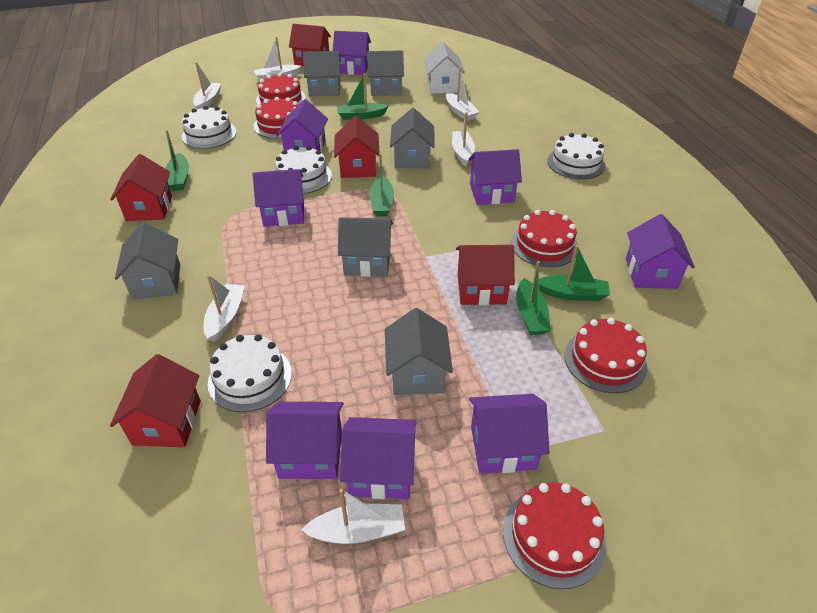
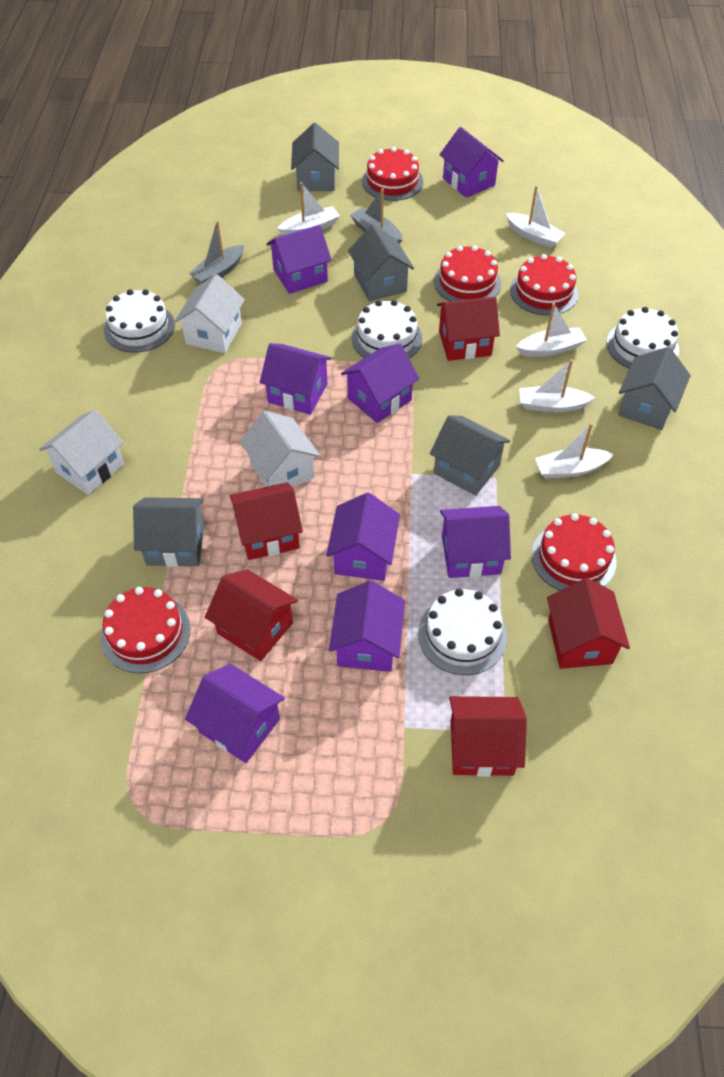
green boat: [165,130,189,191] [337,73,389,120] [369,153,394,217] [516,261,551,335] [539,245,610,301] = 5 -> none = 0
grey boat: none = 0 -> [189,220,244,284] [350,188,403,244] = 2
grey house: [115,222,180,300] [303,51,341,96] [338,217,393,277] [367,50,404,96] [385,308,453,395] [390,108,434,168] = 6 -> [133,497,205,567] [291,123,339,191] [348,225,414,301] [430,415,510,496] [618,347,691,430] = 5
white boat: [193,62,221,109] [204,275,245,342] [254,37,301,79] [301,489,405,544] [446,68,479,121] [452,112,475,166] = 6 -> [277,182,340,235] [506,185,566,248] [516,303,587,357] [519,359,596,413] [535,423,614,479] = 5
white house: [424,42,465,94] = 1 -> [39,410,124,495] [175,274,245,353] [240,411,320,488] = 3

